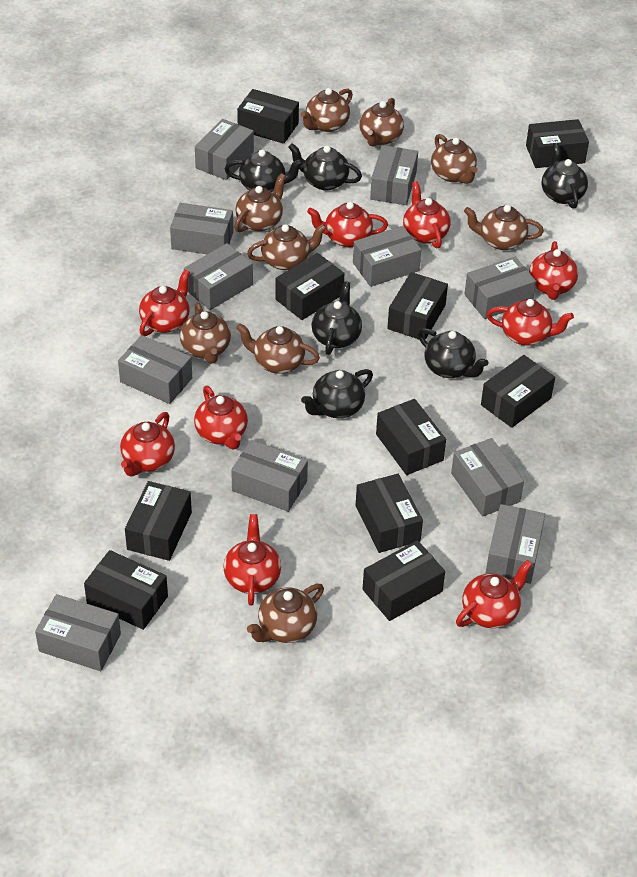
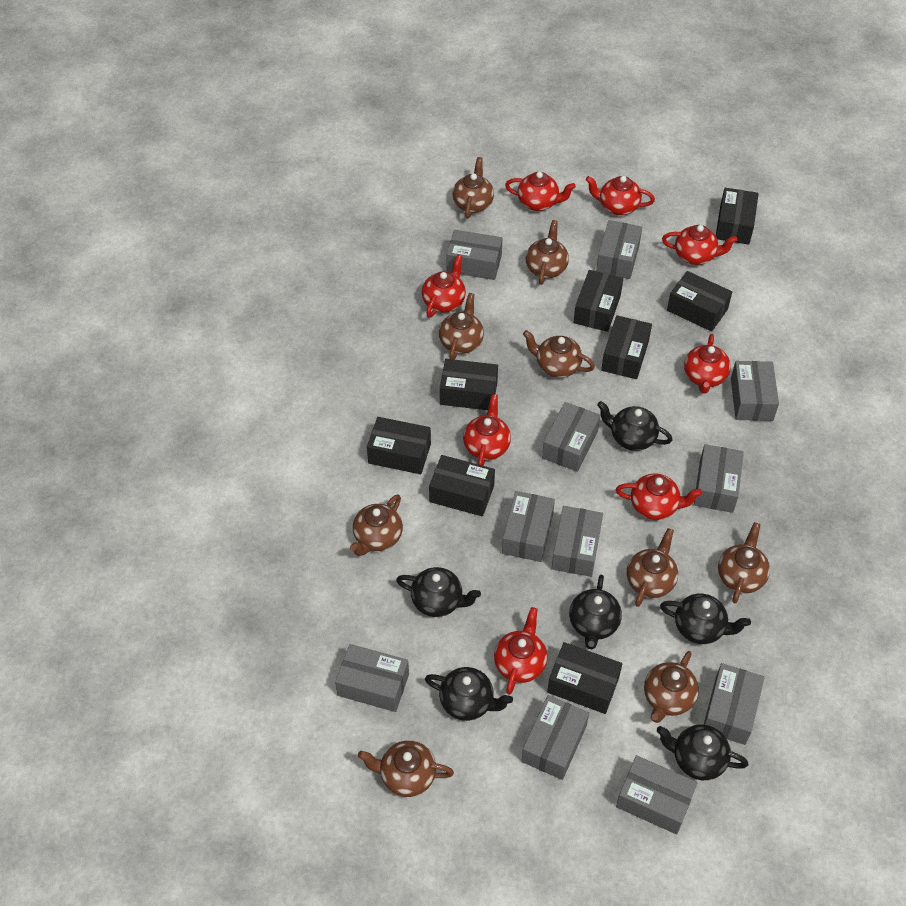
black box: [84,550,168,630] [125,481,192,561] [237,89,299,144] [275,253,344,320] [356,474,423,553] [363,540,445,621] [376,399,446,475] [387,272,448,340] [481,355,555,428] [526,119,589,168] = 10 -> [367,417,431,474] [429,455,495,516] [440,359,498,410] [547,642,622,714] [574,270,623,332] [601,315,652,379] [667,271,732,332] [716,188,759,245] = 8
red teapot: [120,412,175,476] [139,270,190,336] [194,386,248,449] [223,514,281,606] [307,202,388,248] [403,181,450,249] [456,560,533,628] [487,299,574,346] [529,241,578,300] = 9 -> [422,254,466,318] [463,394,511,466] [494,607,547,695] [505,172,576,211] [586,176,655,215] [616,473,702,520] [662,225,737,265] [684,334,731,394] = 8

